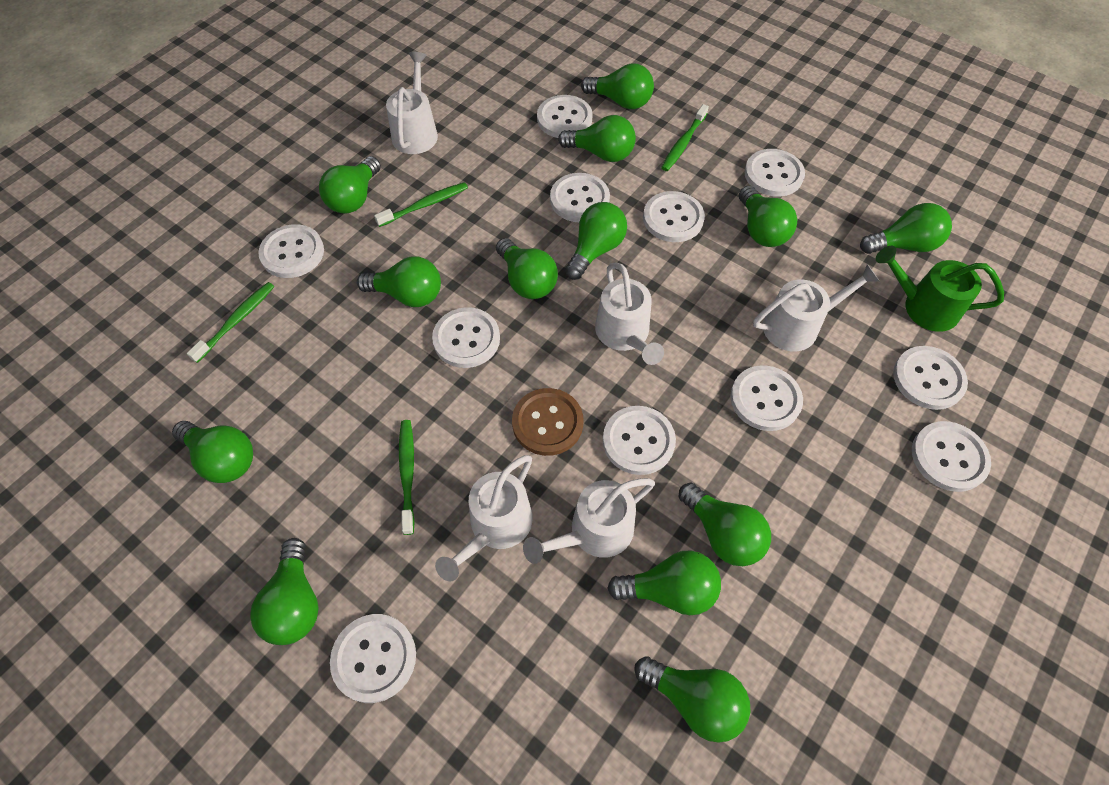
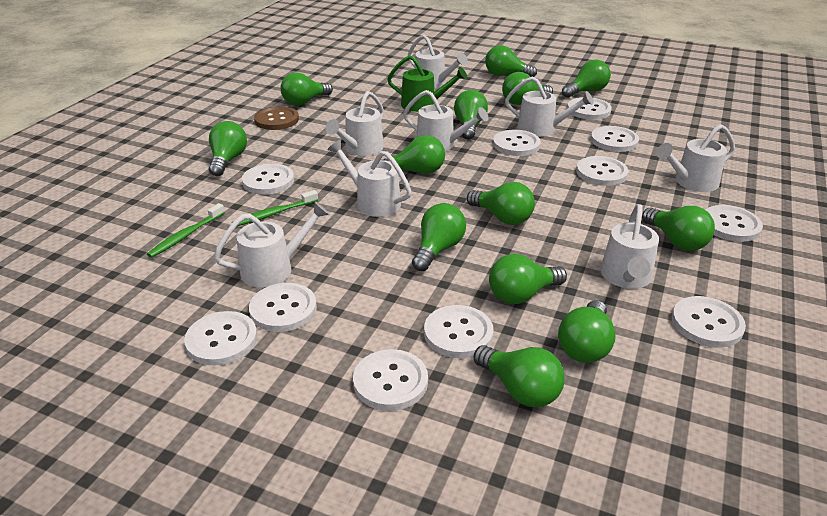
green toothbrush: [187,282,274,363] [374,182,468,227] [399,420,415,535] [661,104,709,171] = 4 -> [147,203,225,258] [232,190,318,226] = 2
white watering can: [386,52,438,154] [435,455,533,581] [523,478,655,564] [595,262,664,365] [753,264,880,351] = 5 -> [214,202,329,288] [326,91,384,156] [328,140,411,217] [403,90,489,151] [408,35,468,89] [505,77,594,137] [600,204,659,289] [656,124,735,192] = 8

